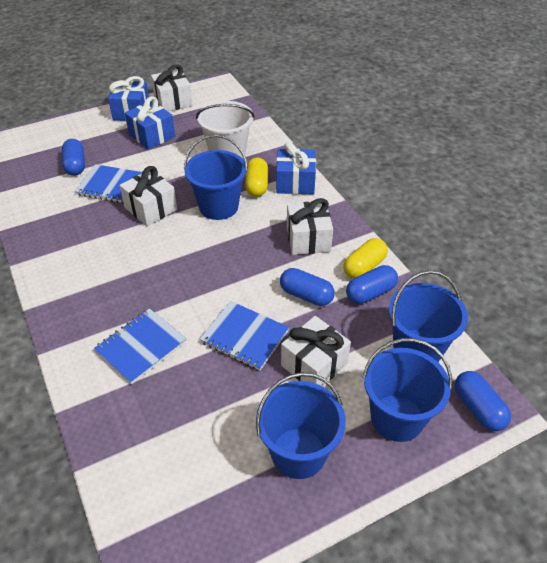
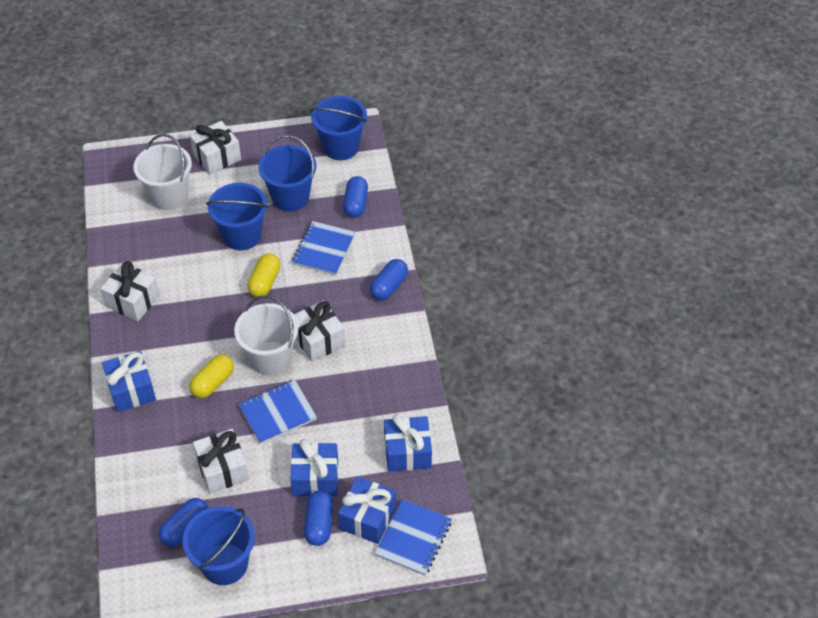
blue gift: [108,76,149,121] [125,96,175,150] [276,142,316,194] = 3 -> [102,351,156,412] [291,439,338,496] [338,477,396,544] [384,414,432,472] = 4
white bucket: [196,101,255,158] = 1 -> [133,134,192,210] [234,295,298,375] = 2

